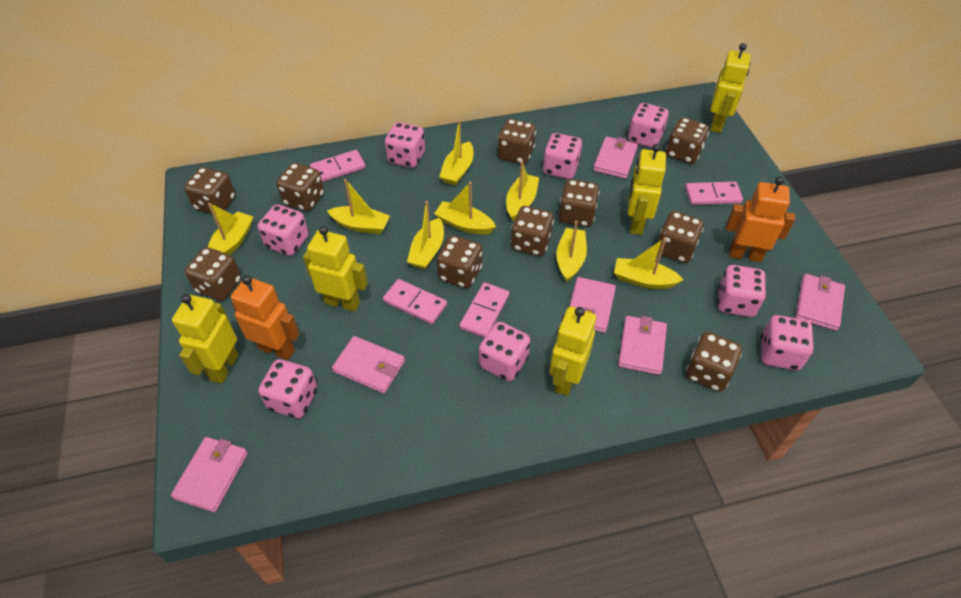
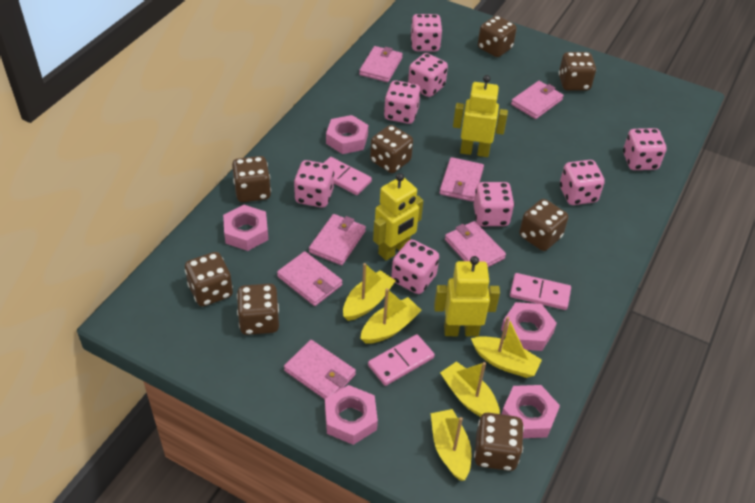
brown dice: [184,167,235,214] [185,247,241,301] [276,163,324,211] [437,235,482,288] [498,119,536,164] [511,206,554,256] [559,179,599,227] [658,211,704,263] [666,117,709,164] [686,332,742,392] = 10 -> [185,252,233,307] [232,156,271,202] [237,284,279,335] [370,125,413,173] [474,413,524,471] [478,15,517,57] [519,199,568,251] [559,52,596,91] = 8
orange robot: [231,275,300,360] [726,176,795,262] = 2 -> none = 0
pink domino: [310,150,366,182] [383,279,447,324] [460,282,509,338] [685,182,743,205] = 4 -> [324,157,372,195] [368,334,435,386] [510,273,571,310] = 3
pink nut: none = 0 -> [223,205,268,251] [325,385,378,445] [326,115,368,154] [501,302,557,351] [502,385,560,438] = 5
pink wallet: [171,437,248,512] [332,336,405,393] [569,277,616,333] [593,136,638,179] [618,316,667,375] [796,274,845,331] = 6 -> [277,251,342,306] [284,340,356,399] [309,214,366,265] [359,46,403,82] [439,157,484,202] [445,221,506,267] [511,81,564,119] = 7
yellow boat: [208,203,253,255] [327,179,390,234] [407,201,444,269] [434,182,496,234] [439,120,473,185] [506,162,539,221] [557,221,587,282] [614,238,684,289] = 8 -> [343,263,396,321] [360,288,422,344] [431,409,471,481] [440,361,500,417] [471,317,542,378] = 5
yellow robot: [172,294,238,384] [303,226,368,312] [549,306,596,396] [628,144,666,235] [710,43,751,133] = 5 -> [373,173,423,261] [434,256,500,337] [453,75,508,157] = 3

